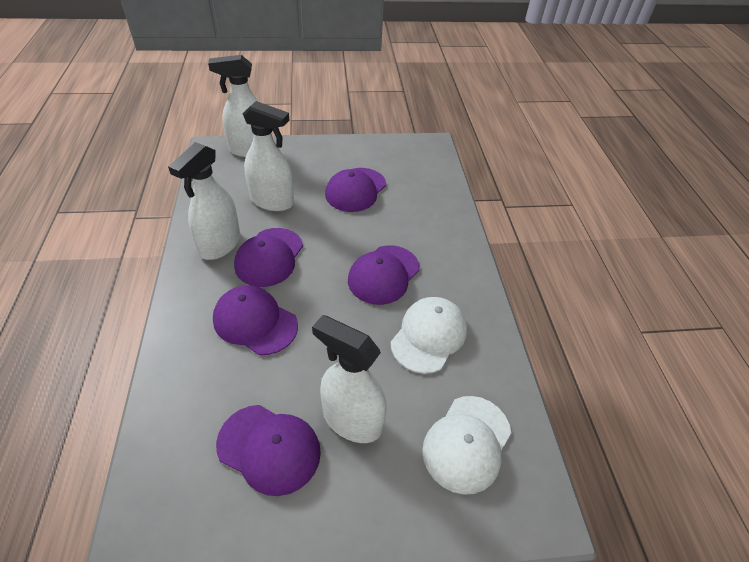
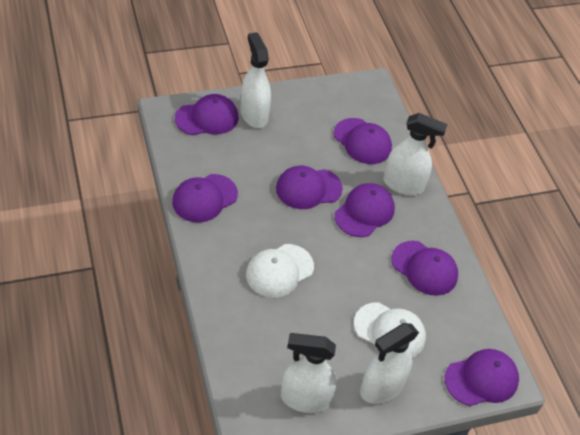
purple cap: [213,285,298,355] [216,405,321,496] [234,228,303,287] [325,168,386,212] [348,245,420,305] = 5 -> [172,174,238,223] [175,94,239,135] [276,166,343,209] [333,118,392,164] [335,183,395,237] [391,241,458,296] [445,349,519,406] = 7

